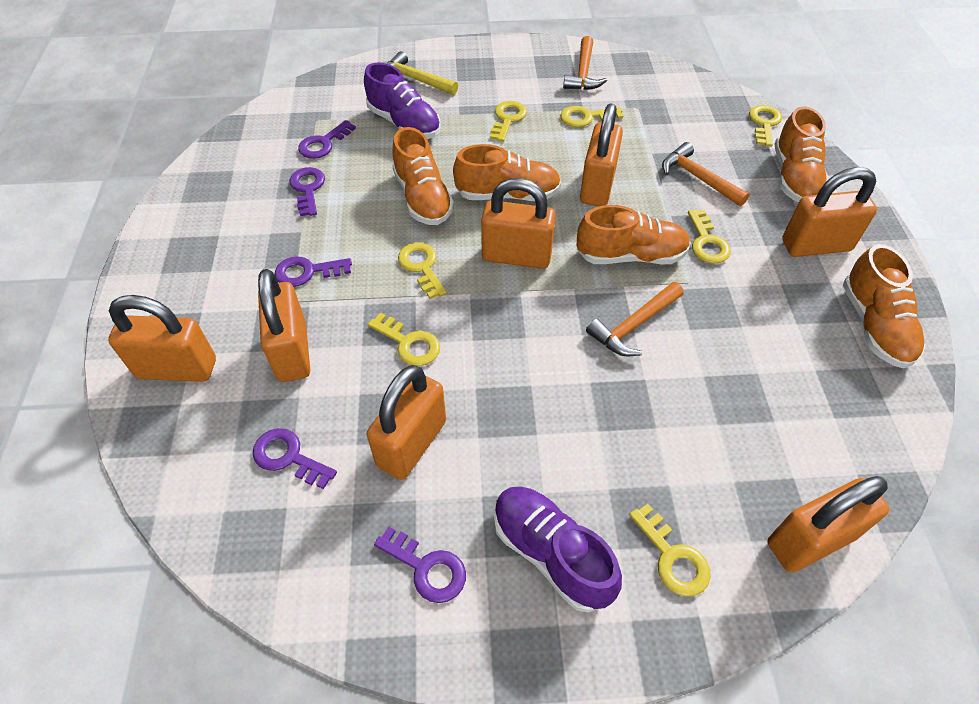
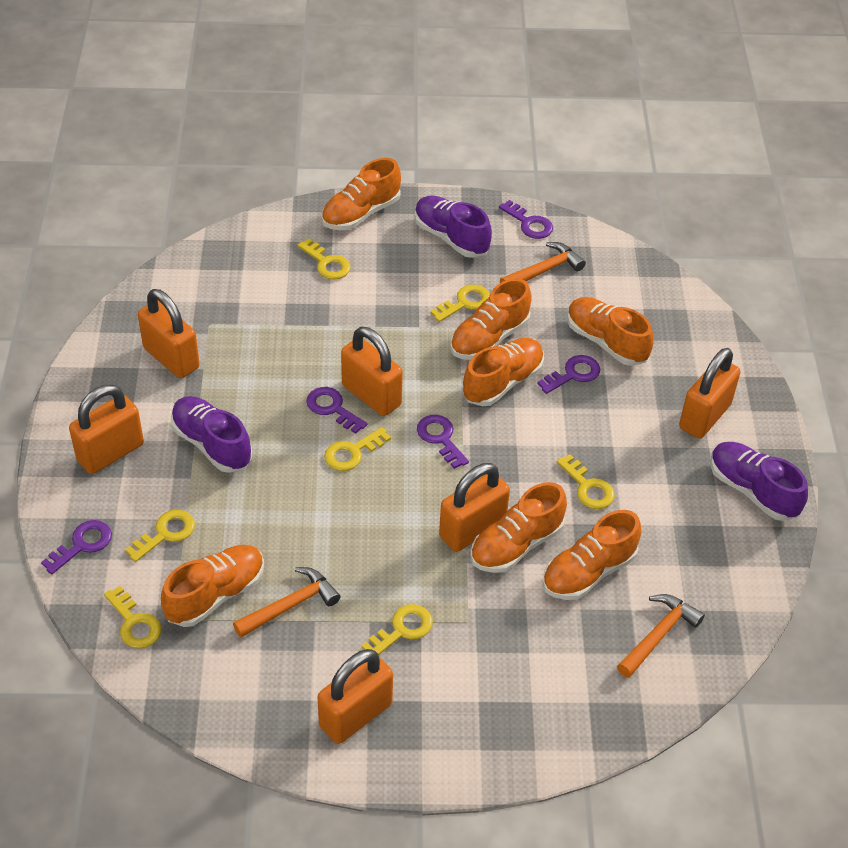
orange padlock: [108,295,216,382] [258,269,310,382] [367,365,446,480] [481,178,556,269] [580,103,623,206] [767,476,890,572] [782,167,877,257] = 7 -> [69,385,144,474] [138,289,200,378] [318,649,393,744] [341,327,403,416] [439,463,510,552] [679,348,741,439] = 6
orange shoe: [392,127,454,225] [453,144,561,201] [577,205,691,264] [774,106,827,202] [843,244,926,368] = 5 -> [161,545,264,627] [321,158,401,230] [450,278,532,360] [462,338,544,406] [470,482,567,573] [542,510,641,600] [567,297,654,366] = 7
purple shoe: [364,63,441,139] [494,486,622,612] = 2 -> [171,396,252,473] [415,195,492,258] [710,442,808,521] = 3
yellow hammer: [387,51,458,95] = 1 -> none = 0

